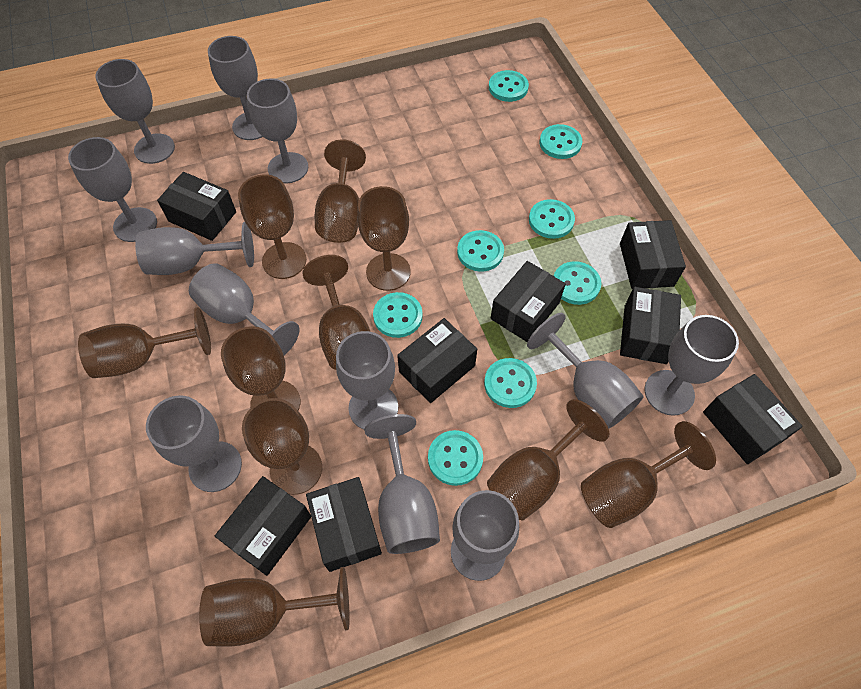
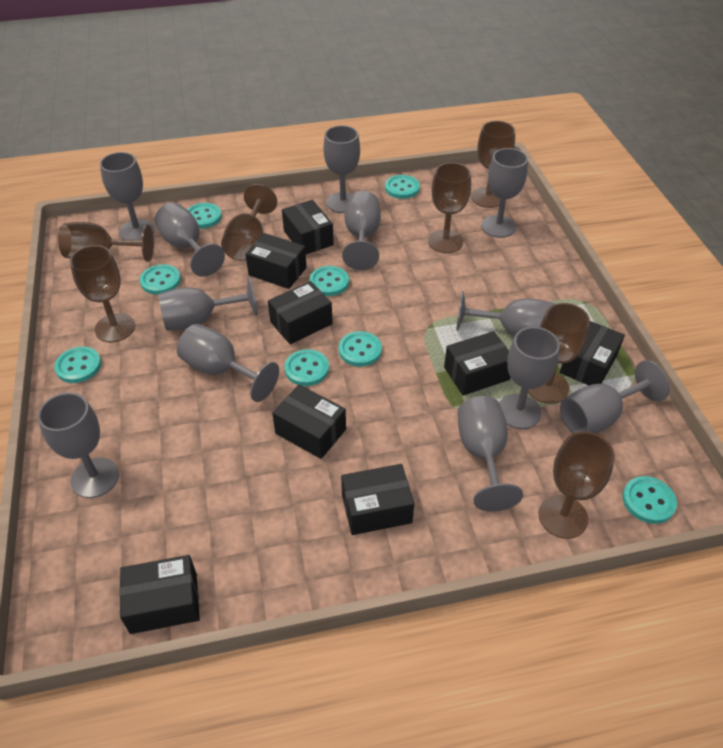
brown goblet: [78,307,211,378] [199,567,350,647] [221,326,300,410] [238,174,306,279] [242,398,322,495] [302,255,370,370] [315,139,366,243] [357,186,411,291] [487,399,610,521] [581,421,716,528] = 10 -> [58,222,154,262] [70,245,135,342] [221,184,277,261] [428,162,471,253] [472,121,515,208] [528,303,590,404] [538,431,615,539] = 7

